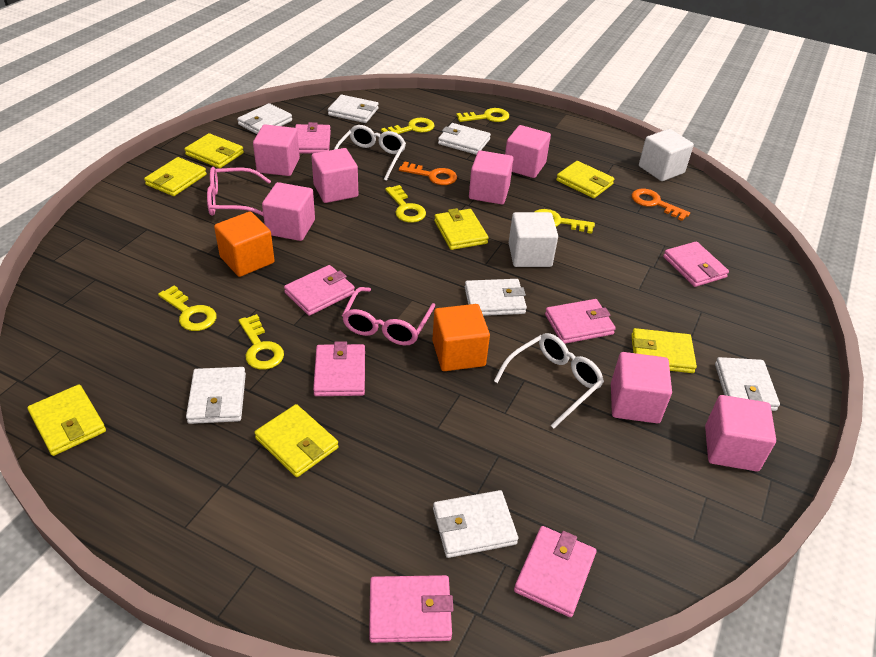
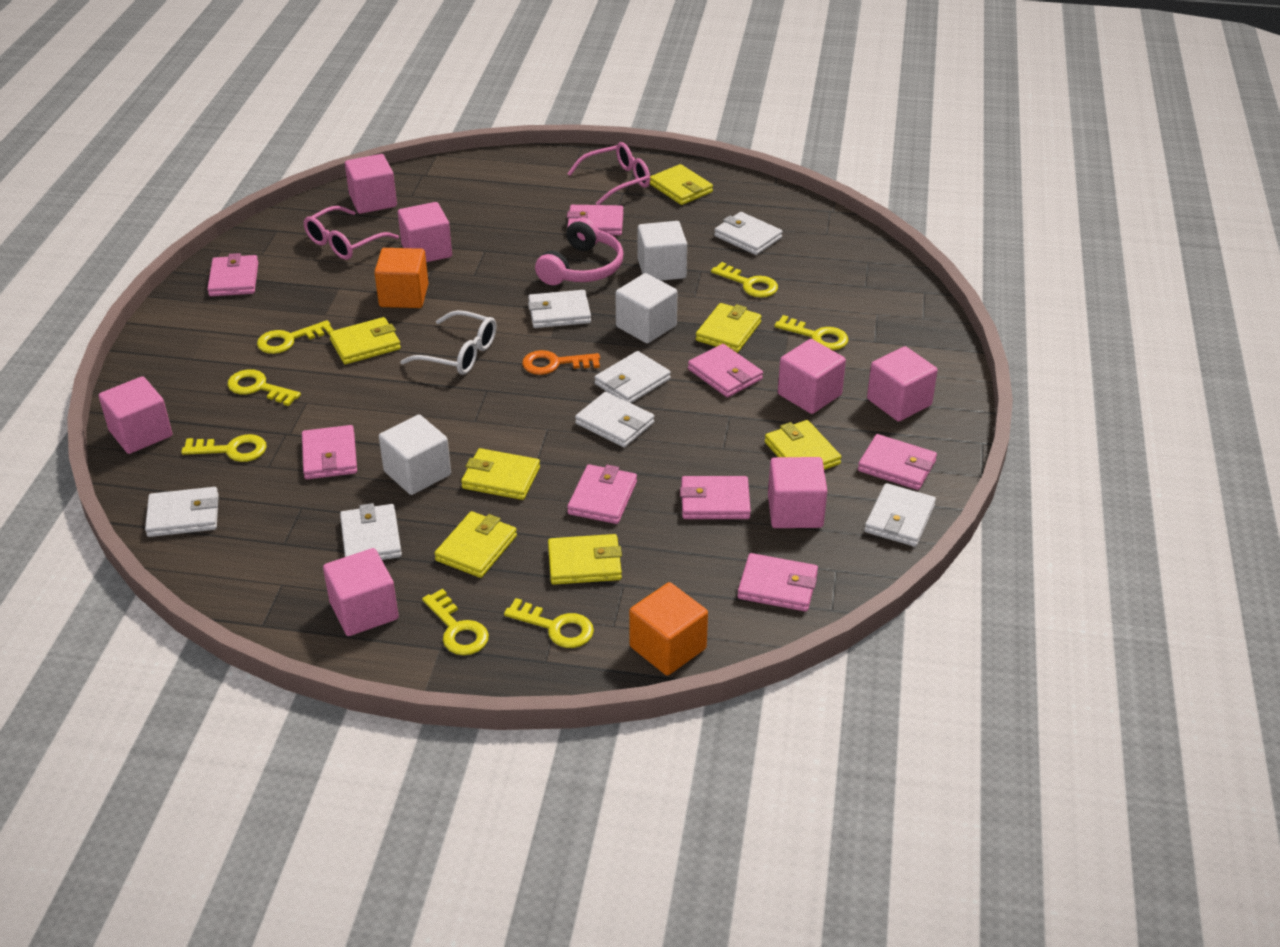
orange key: [399,161,457,185] [632,189,690,221] = 2 -> [522,350,600,375] = 1
pink headphones: none = 0 -> [535,217,623,285] = 1
pink wallet: [284,265,355,316] [295,122,331,154] [313,341,365,396] [369,575,453,643] [514,526,596,617] [545,299,616,344] [663,241,729,287] = 7 -> [207,253,258,296] [302,425,357,479] [567,205,623,236] [567,464,637,524] [680,476,751,519] [688,344,763,397] [737,553,818,612] [858,434,937,490] = 8
white cube: [509,212,558,267] [639,129,694,181] = 2 -> [379,415,451,495] [615,273,677,344] [638,221,687,281] = 3
white glasses: [334,125,406,181] [494,333,604,428] = 2 -> [400,310,496,375] = 1
yellow key: [158,286,216,331] [239,314,284,370] [381,118,434,134] [385,185,426,223] [456,108,509,122] [535,209,595,234] = 6 -> [181,434,267,462] [227,369,301,406] [257,320,334,354] [422,589,489,655] [504,598,594,648] [711,262,778,298] [774,315,849,350] = 7

